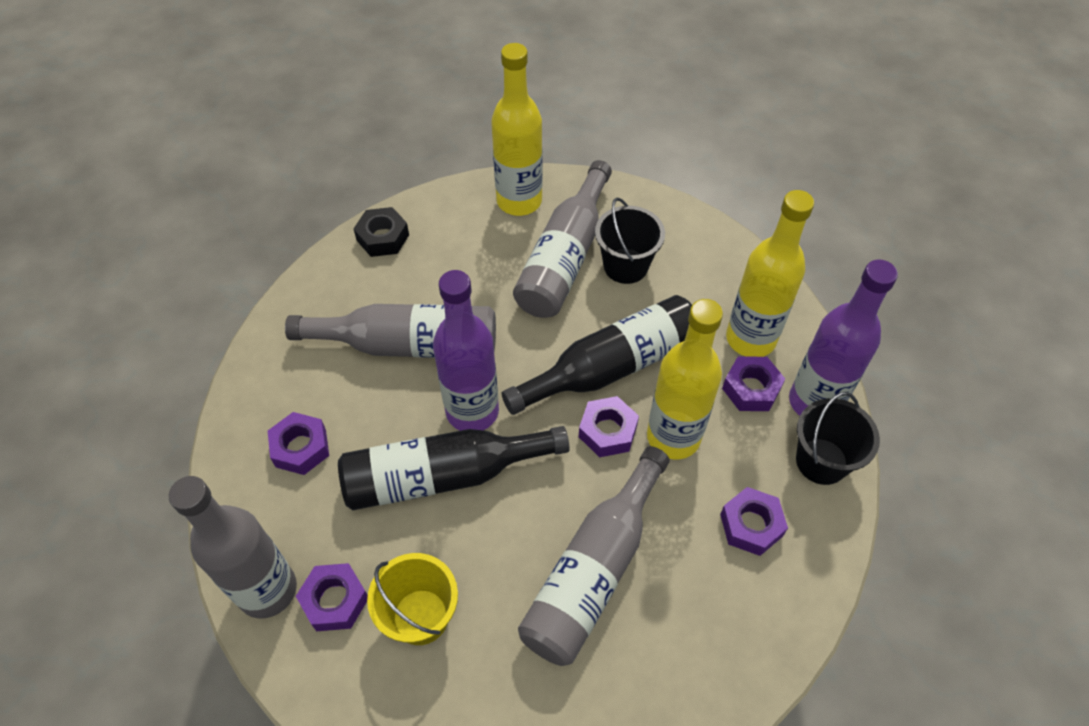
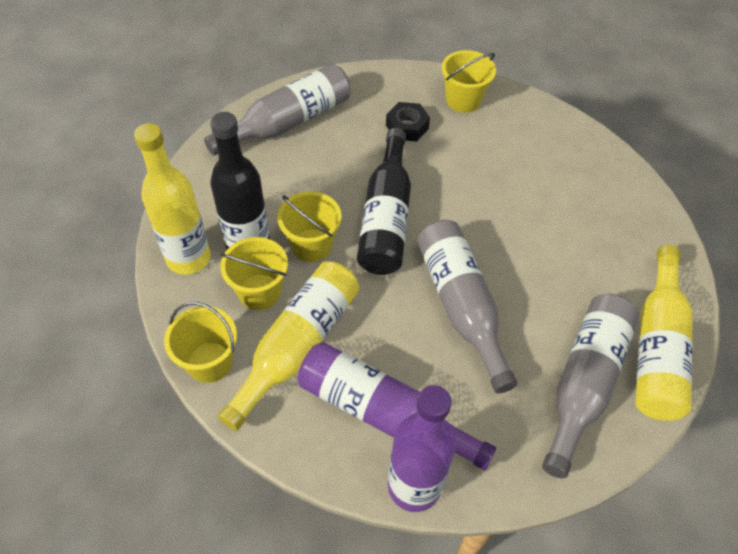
black bucket: [595,198,665,284] [796,392,880,485] = 2 -> none = 0
grey bottle: [169,476,297,618] [285,304,496,358] [513,160,612,318] [518,446,670,666] = 4 -> [204,64,351,156] [417,220,517,393] [542,294,639,478] = 3
purple nut: [268,412,329,475] [296,563,368,631] [579,396,639,457] [720,487,788,556] [722,356,785,411] = 5 -> none = 0
yellow bucket: [367,553,458,645] = 1 -> [164,302,237,383] [220,237,288,310] [277,191,342,262] [442,50,496,113] = 4

